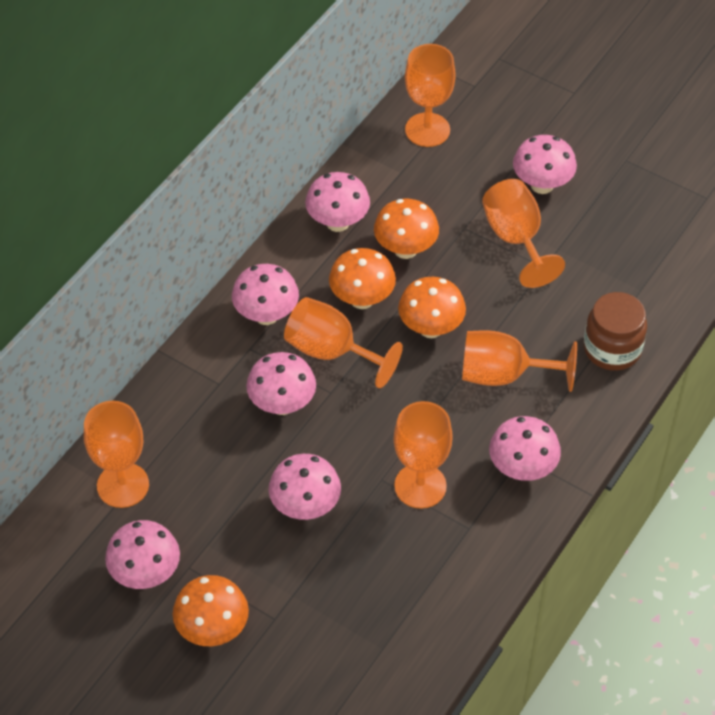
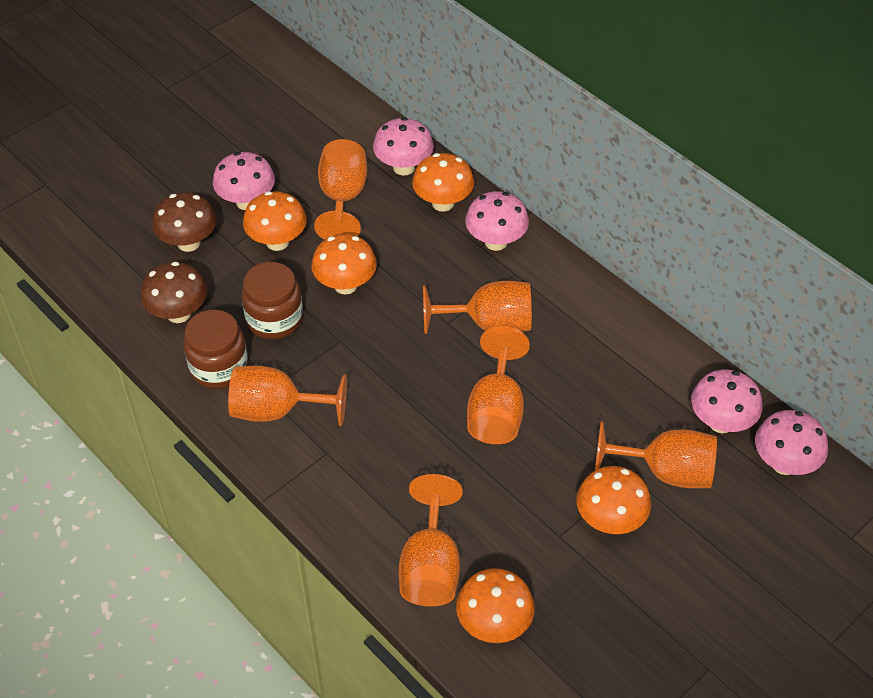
brown jar: [584,292,647,371] = 1 -> [184,310,248,389] [241,262,303,339] = 2
brown mushroom: none = 0 -> [140,262,207,323] [152,192,216,252] = 2
orange mushroom: [173,575,249,646] [329,248,396,309] [374,199,439,259] [398,277,466,338] = 4 -> [243,191,307,251] [311,234,377,295] [412,153,474,212] [456,568,535,643] [577,466,651,534] = 5
pink mushroom: [105,520,180,589] [232,264,299,325] [246,352,316,415] [269,454,341,520] [305,172,370,232] [489,416,561,481] [513,135,577,194] = 7 -> [213,152,275,210] [373,117,434,176] [465,191,529,251] [691,369,762,433] [755,410,828,475] = 5

